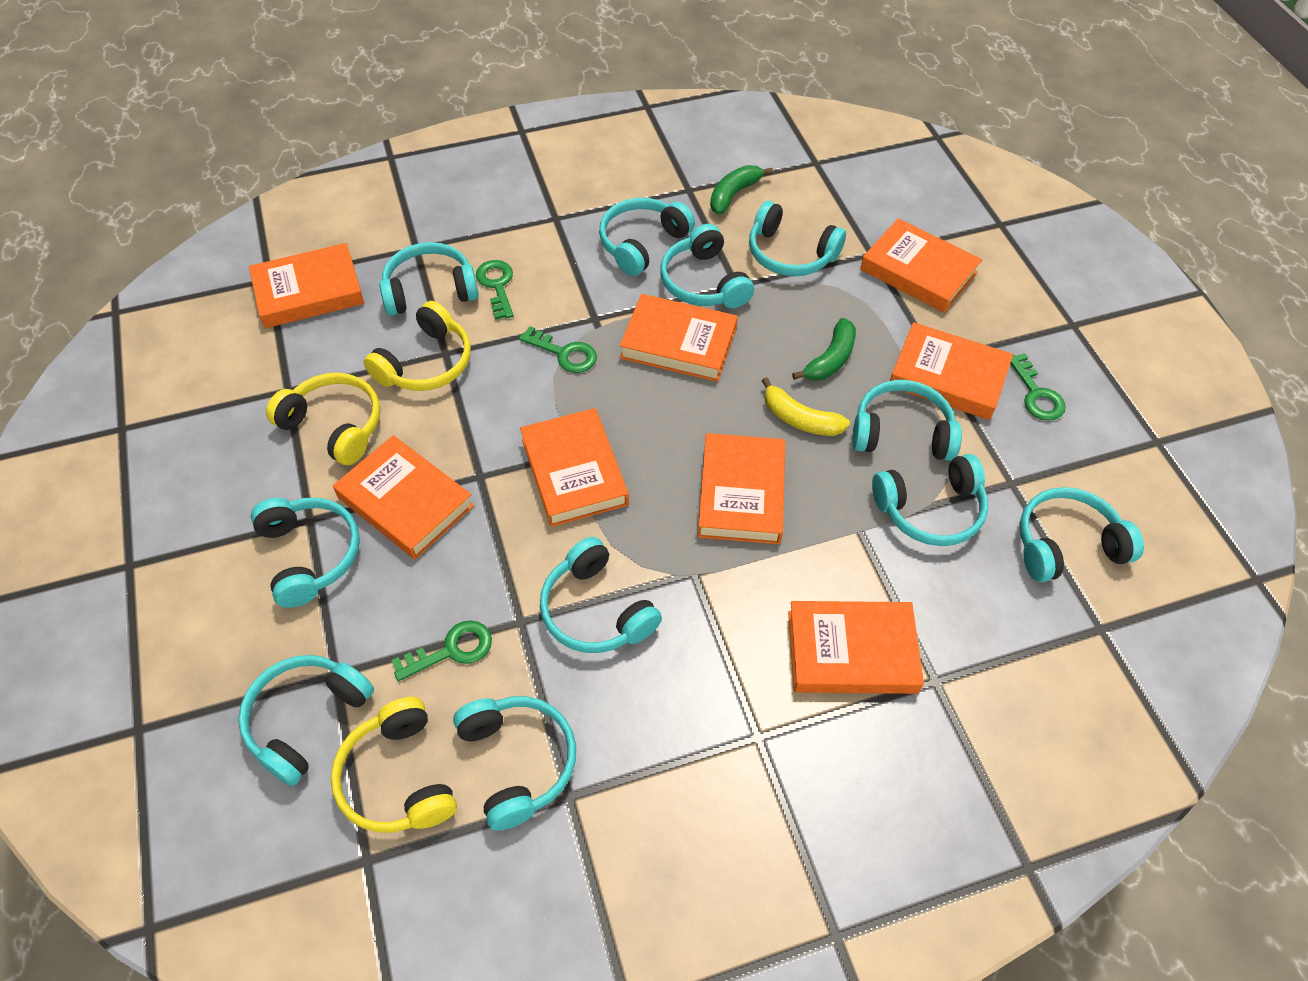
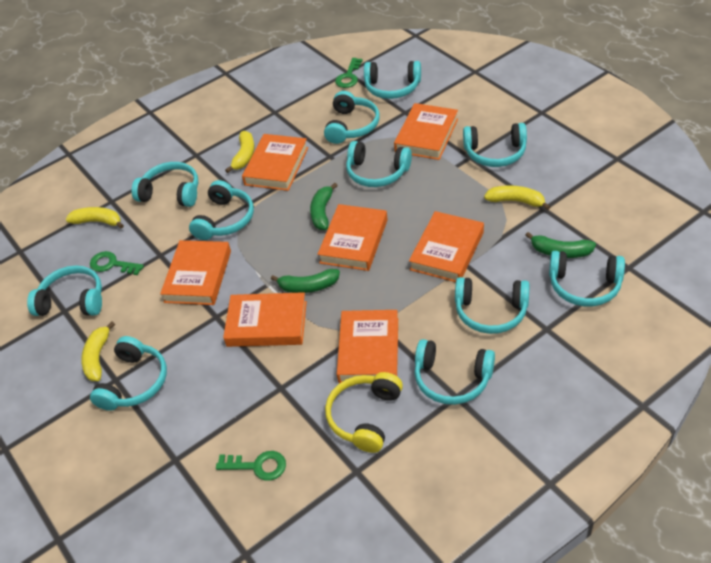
green banana: [710,165,773,214] [792,318,856,380] = 2 -> [271,269,340,293] [310,183,338,230] [525,232,596,258] = 3
green key: [391,620,492,681] [476,260,514,320] [519,326,597,373] [1010,353,1066,421] = 4 -> [90,251,144,275] [216,451,286,481] [335,58,363,88] = 3
orange book: [249,243,364,328] [333,435,474,559] [520,408,629,527] [619,294,738,382] [698,433,785,544] [788,601,924,694] [860,218,982,313] [890,322,1013,420] = 8 -> [160,240,231,305] [223,292,307,347] [242,134,308,191] [318,204,388,271] [337,310,398,383] [394,103,458,160] [409,211,484,282] = 7
yellow banana: [762,378,850,436] = 1 -> [66,207,124,229] [81,321,115,381] [225,131,254,173] [484,185,550,210] = 4
yellow headphones: [266,373,380,465] [331,697,457,833] [363,301,471,391] = 3 -> [325,372,403,453] = 1

